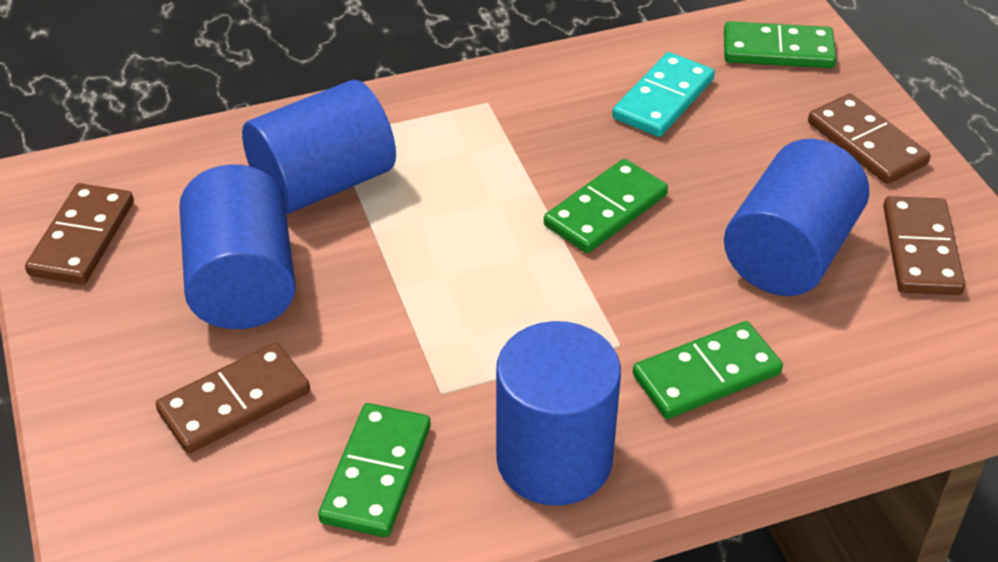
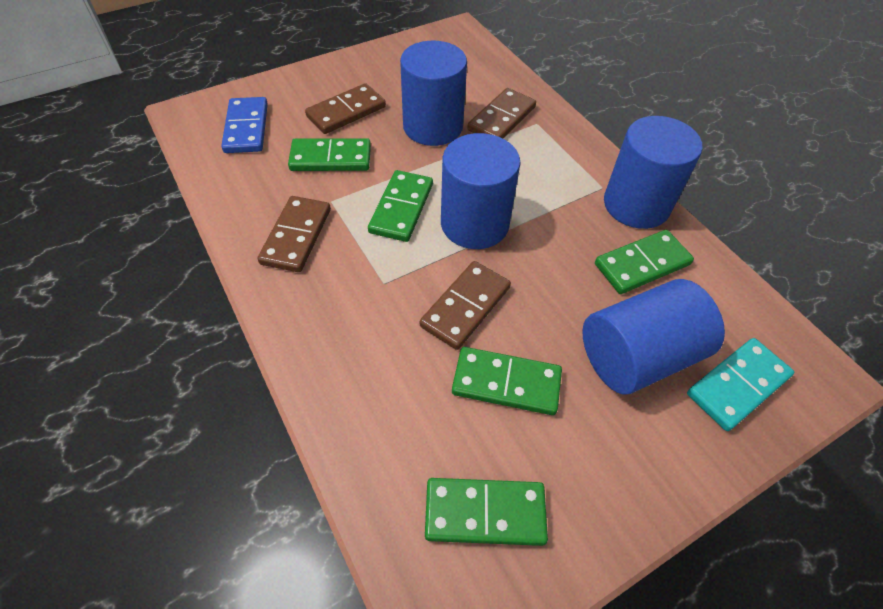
blue domino: none = 0 -> [221,97,268,153] = 1
green domino: [318,403,431,537] [544,159,668,253] [633,321,783,419] [724,21,836,68] = 4 -> [288,138,371,171] [368,170,433,242] [425,478,548,546] [452,347,562,415] [595,230,694,294] = 5

